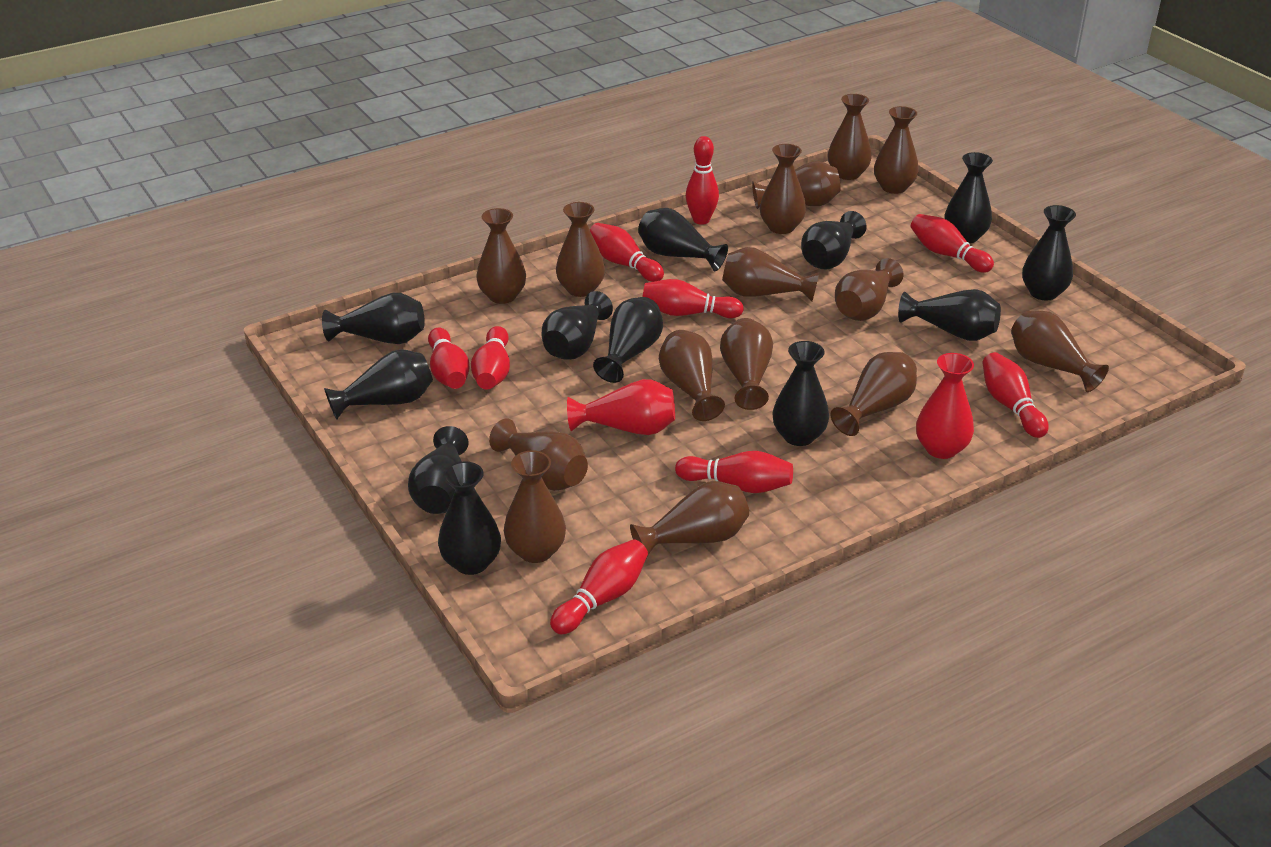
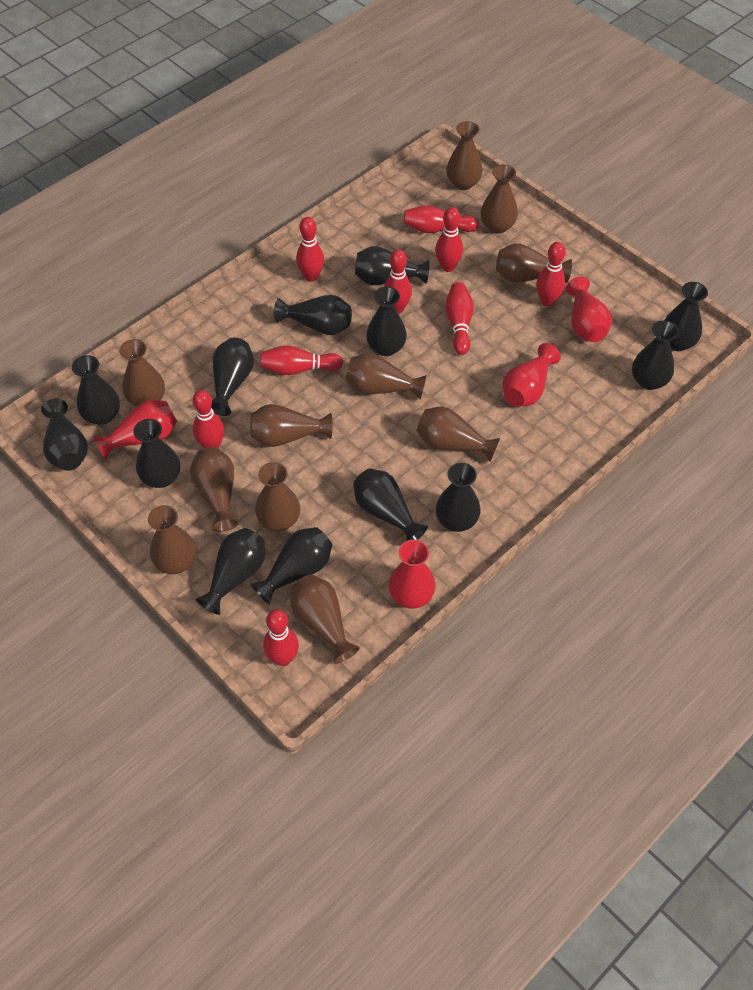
black vase: [322,293,425,344] [324,349,433,420] [408,426,469,514] [438,462,501,575] [542,291,613,360] [593,297,663,383] [638,208,728,272] [772,341,829,446] [801,211,866,269] [898,289,1001,341] [945,152,993,243] [1022,205,1076,300] = 12 -> [41,398,88,471] [72,355,120,425] [133,419,180,488] [195,528,265,615] [211,338,254,416] [250,527,332,605] [274,295,352,335] [353,468,428,541] [355,246,430,285] [366,287,407,356] [436,463,481,532] [632,320,679,390] [665,282,708,351] = 13
brown vase: [476,208,526,304] [489,418,588,491] [504,451,566,563] [556,202,605,297] [630,481,749,555] [659,330,725,421] [720,318,773,410] [722,247,819,302] [752,161,841,209] [760,144,806,234] [828,94,872,180] [831,352,917,436] [835,258,903,321] [874,106,919,194] [1011,311,1109,392] = 15 -> [120,339,165,407] [148,505,196,574] [190,447,239,532] [251,404,332,447] [255,462,300,531] [290,575,360,664] [346,353,426,399] [417,406,500,462] [446,121,483,190] [481,164,518,234] [496,243,572,283] = 11
red vase: [567,379,675,435] [916,353,974,459] = 2 -> [93,400,177,459] [389,540,436,609] [503,343,561,407] [566,277,612,342] = 4

